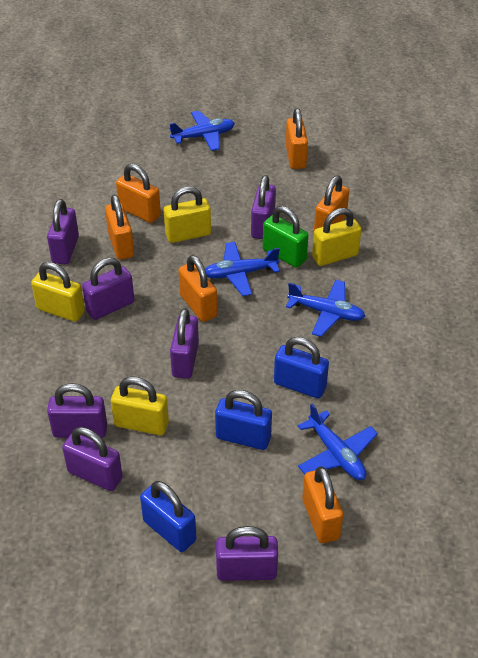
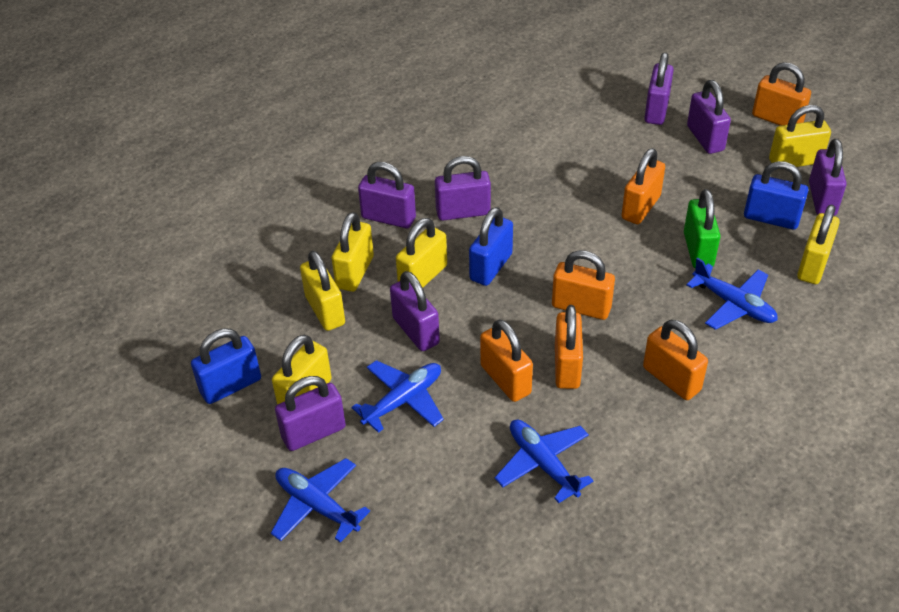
yellow padlock: [31,262,85,322] [111,377,169,435] [164,187,211,243] [312,208,361,266] = 4 -> [272,334,332,405] [300,251,345,331] [331,212,374,292] [396,218,447,288] [769,105,831,170] [797,205,840,284] = 6

